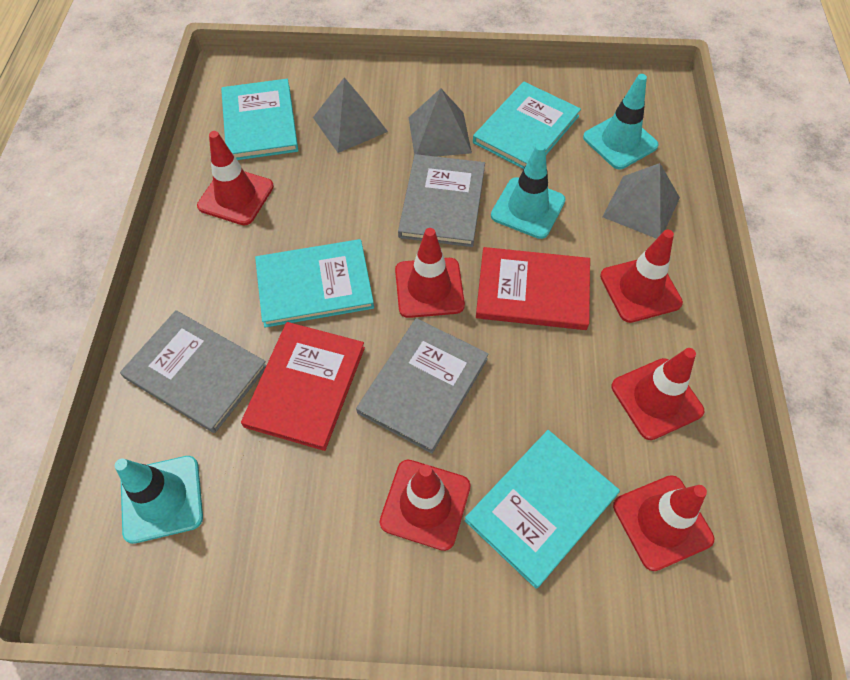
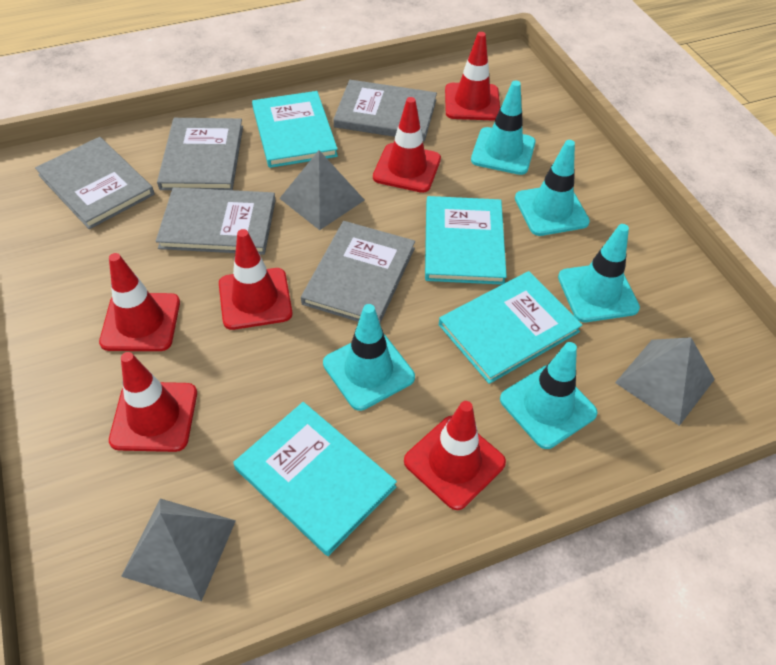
grey book: [120,310,266,433] [356,318,489,454] [398,154,485,247] = 3 -> [35,137,154,229] [156,187,276,255] [157,118,243,190] [301,221,415,323] [333,80,437,141] = 5
red book: [241,322,365,451] [476,247,590,330] = 2 -> none = 0
turquoise traffic cone: [115,456,203,544] [491,143,566,239] [583,74,659,169] = 3 -> [323,304,415,411] [471,80,536,175] [500,342,598,449] [515,140,590,236] [558,224,640,322] = 5

